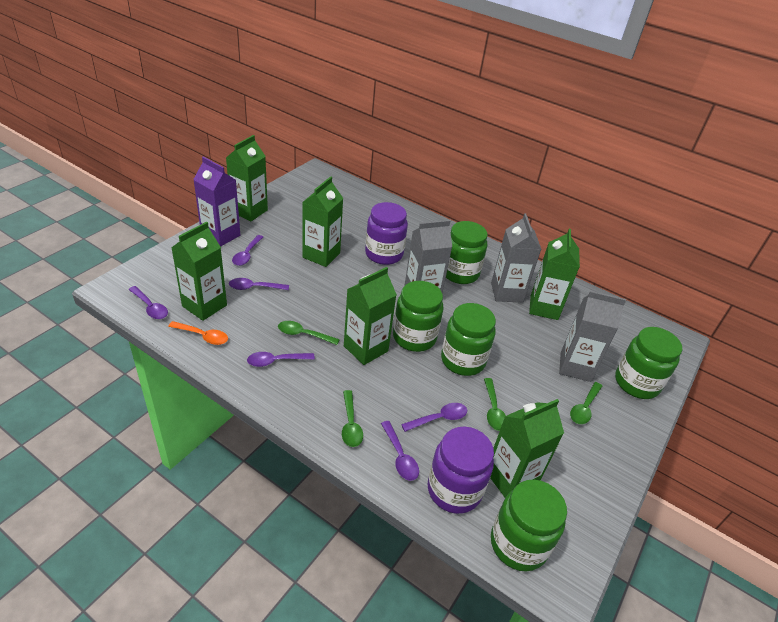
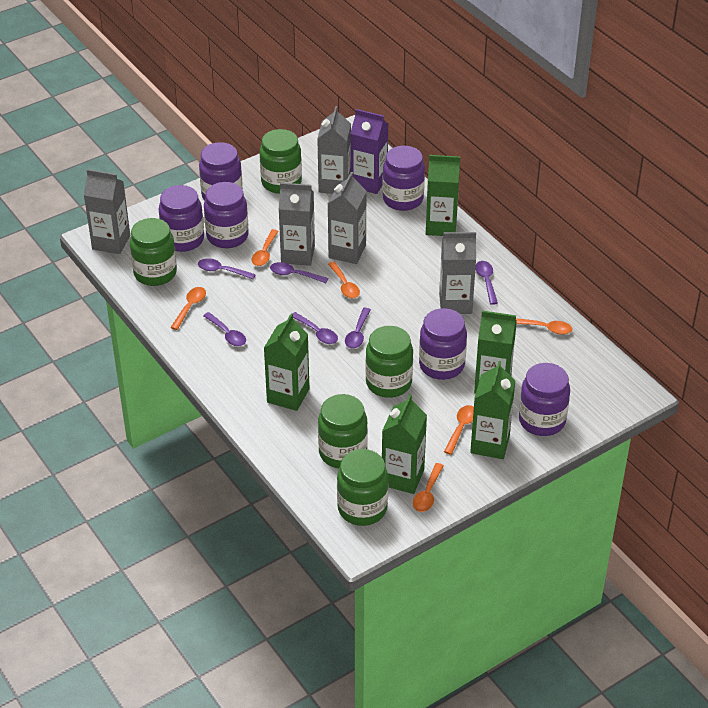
green carton: [171,222,227,321] [226,135,268,221] [302,176,343,267] [344,267,397,365] [490,399,564,497] [529,229,580,320] = 6 -> [264,314,309,411] [382,394,427,494] [426,155,460,236] [470,361,516,459] [474,311,517,394] = 5
green spoon: [278,321,340,345] [342,390,363,447] [484,378,506,431] [570,382,602,424] = 4 -> none = 0
grey carton: [405,220,452,293] [491,213,541,303] [559,291,626,382] = 3 -> [84,169,130,254] [279,183,315,266] [317,106,351,194] [328,172,367,264] [439,232,476,314] = 5
orange spoon: [168,321,228,345] = 1 -> [170,287,206,330] [252,229,278,266] [328,262,360,298] [413,463,444,512] [444,405,474,455] [516,318,572,335] = 6
purple jar: [365,202,408,265] [427,426,494,514] = 2 -> [159,185,204,252] [199,142,243,201] [204,182,249,248] [382,146,425,211] [419,308,467,380] [519,363,570,436] = 6

